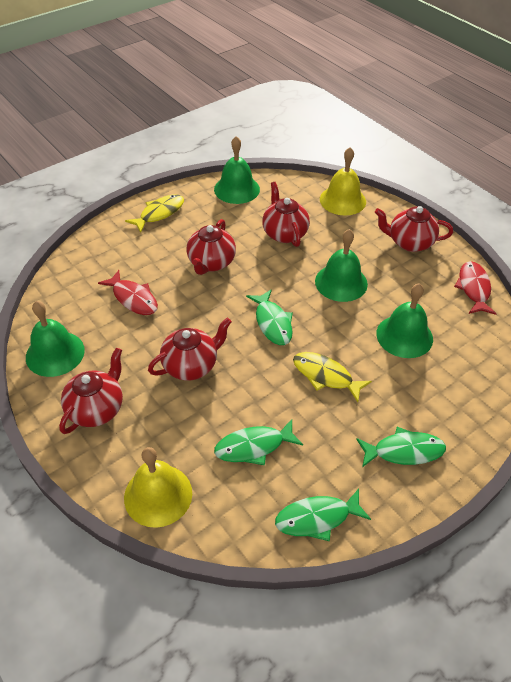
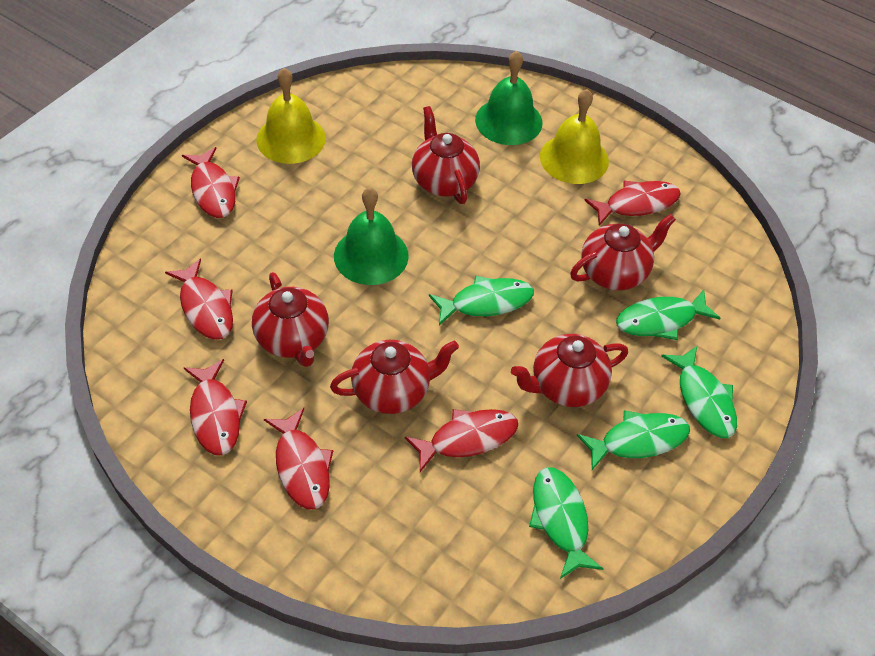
green bell: [26,301,85,377] [214,136,260,204] [315,229,368,302] [376,283,433,358] = 4 -> [334,187,409,285] [475,51,542,145] = 2
green fish: [214,419,303,465] [246,289,293,345] [275,489,371,541] [356,427,446,467] = 4 -> [429,276,534,325] [529,467,603,579] [576,410,690,470] [616,290,721,340] [661,346,737,438] = 5
red fish: [98,270,158,315] [454,261,497,315] = 2 -> [165,258,233,340] [182,147,240,218] [184,359,247,455] [264,408,333,509] [405,409,518,472] [584,181,681,226] = 6
yellow fish: [125,194,184,233] [293,352,372,402] = 2 -> none = 0

